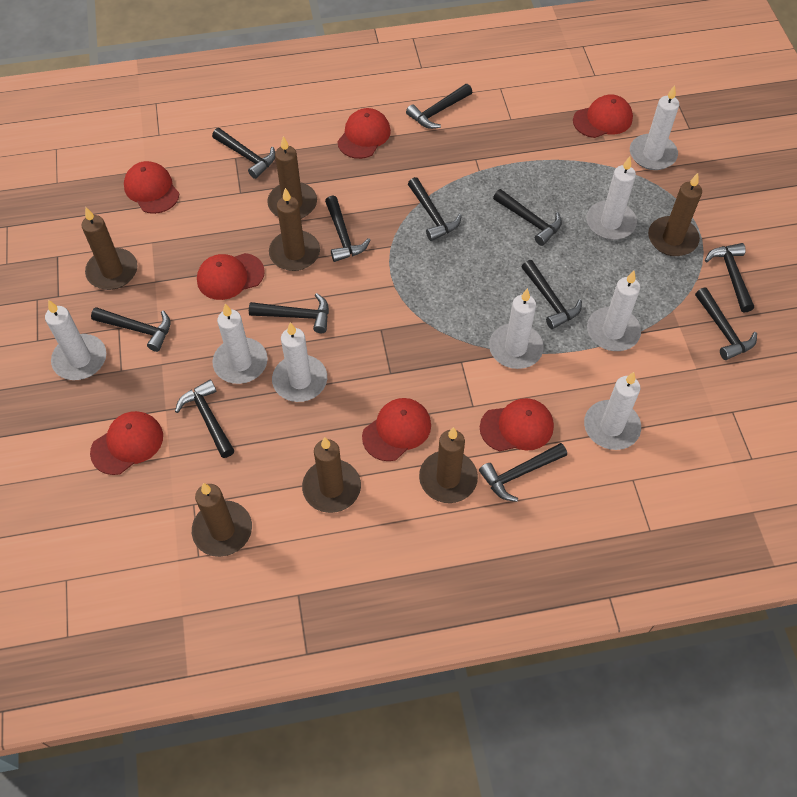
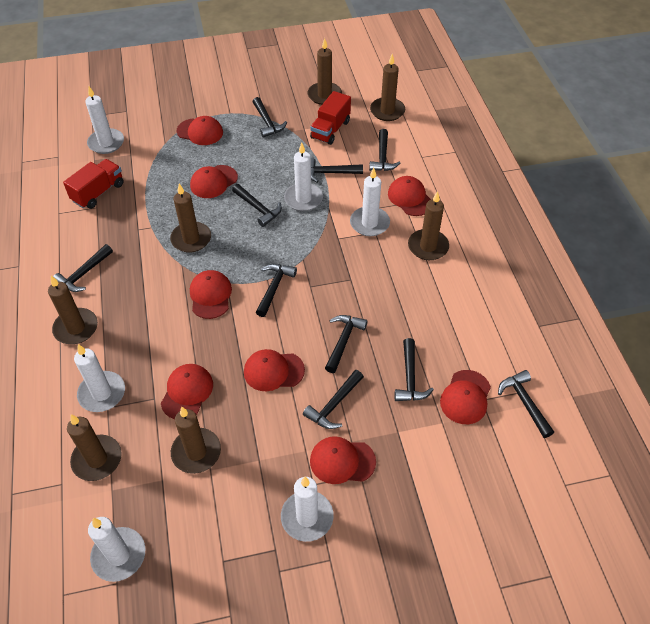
black hammer: [91,307,171,352] [175,380,235,458] [212,128,275,179] [249,293,329,333] [325,196,370,262] [406,84,472,129] [408,177,462,241] [479,443,567,502] [493,189,562,246] [522,260,582,329] [695,287,757,360] [705,243,754,313] = 12 -> [53,244,113,292] [232,184,282,227] [253,97,287,138] [256,264,297,317] [303,370,364,429] [311,157,363,183] [325,315,368,373] [369,129,400,171] [395,338,434,401] [498,370,554,438] = 10
red cap: [90,411,163,475] [124,161,179,214] [197,253,265,300] [337,108,391,159] [362,398,431,461] [480,398,554,451] [573,95,633,138] = 7 -> [161,364,213,419] [177,116,223,145] [190,165,238,198] [190,270,232,319] [244,349,305,391] [310,436,376,484] [388,176,431,216] [440,370,491,424] = 8
red truck: none = 0 -> [63,159,124,209] [310,91,351,145] = 2
white candle: [45,300,106,380] [212,304,268,384] [272,322,327,402] [489,288,544,369] [584,372,641,450] [586,156,637,240] [587,271,641,351] [630,85,679,170] = 8 -> [74,344,125,412] [85,86,124,154] [88,517,145,582] [281,477,334,542] [284,143,323,211] [350,167,390,236] = 6

